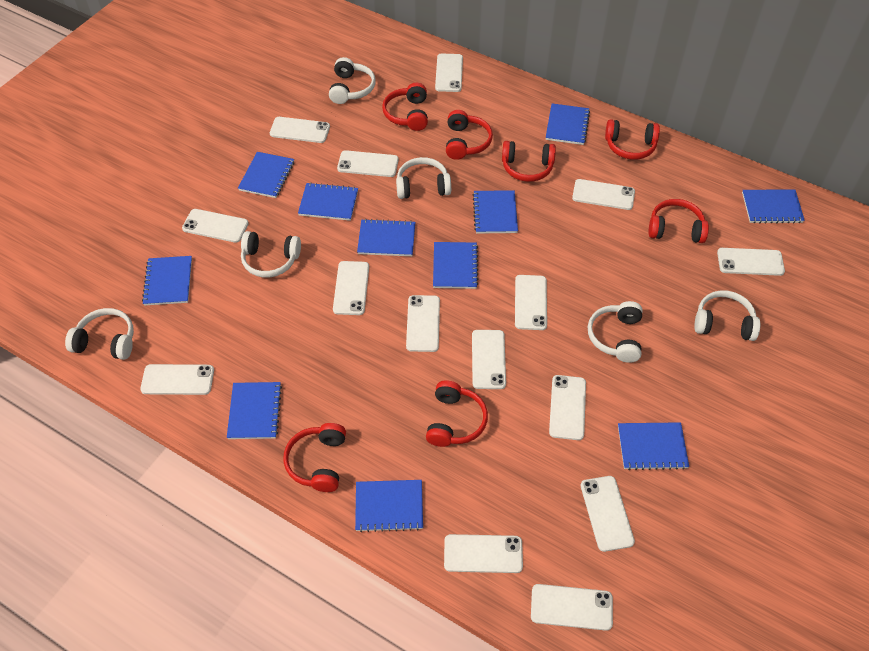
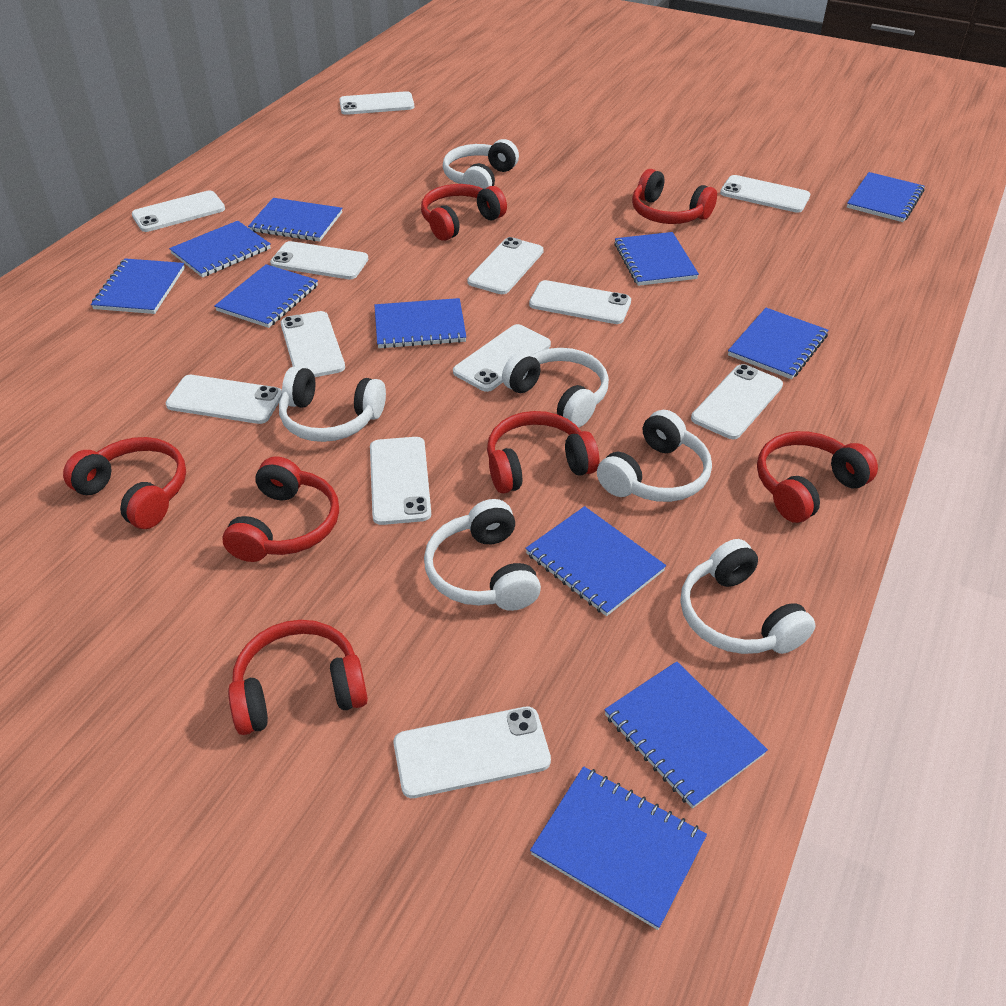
white phone: [140,364,214,395] [182,209,249,243] [270,117,330,143] [333,261,369,315] [337,150,399,177] [406,295,440,352] [435,53,463,92] [444,534,523,573] [472,330,506,389] [515,275,547,330] [531,584,613,631] [549,375,586,440] [572,179,635,210] [581,476,635,552] [717,248,785,276] = 15 -> [132,191,225,232] [166,375,282,424] [270,241,368,279] [281,311,345,377] [339,91,414,115] [370,437,431,525] [394,707,551,798] [453,324,551,392] [467,237,543,294] [529,280,631,324] [691,364,783,439] [720,175,810,213] = 12

